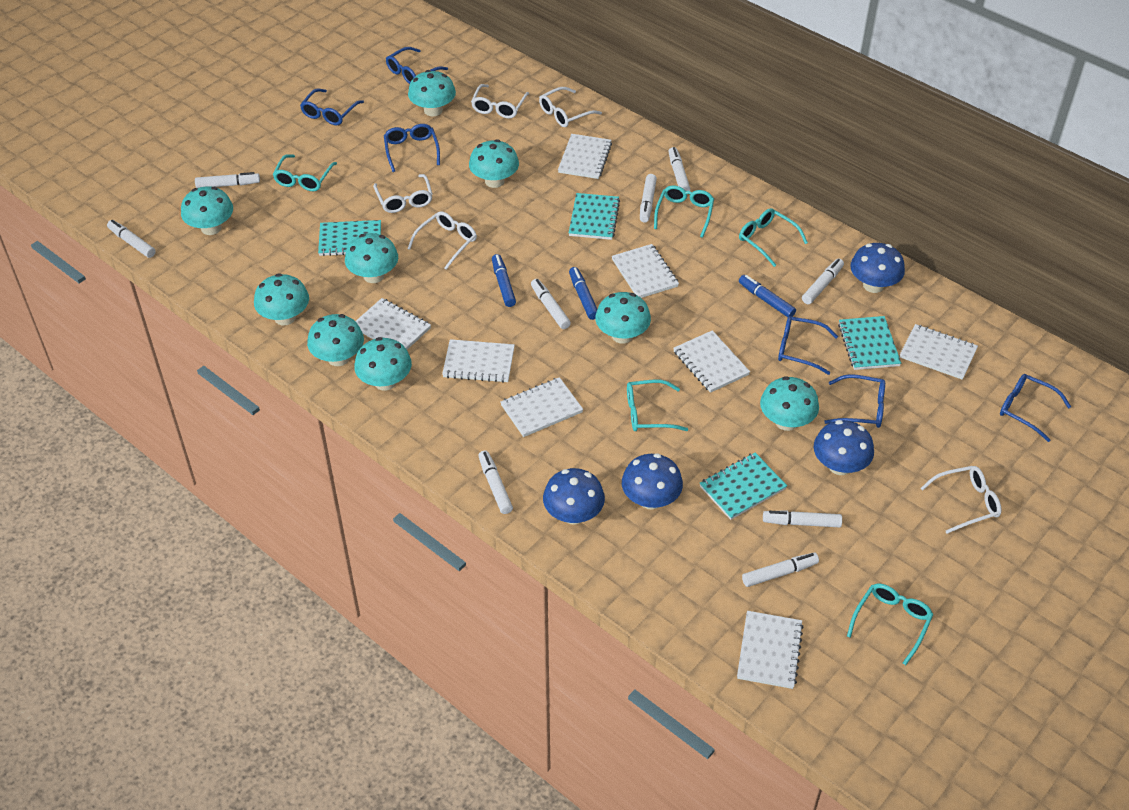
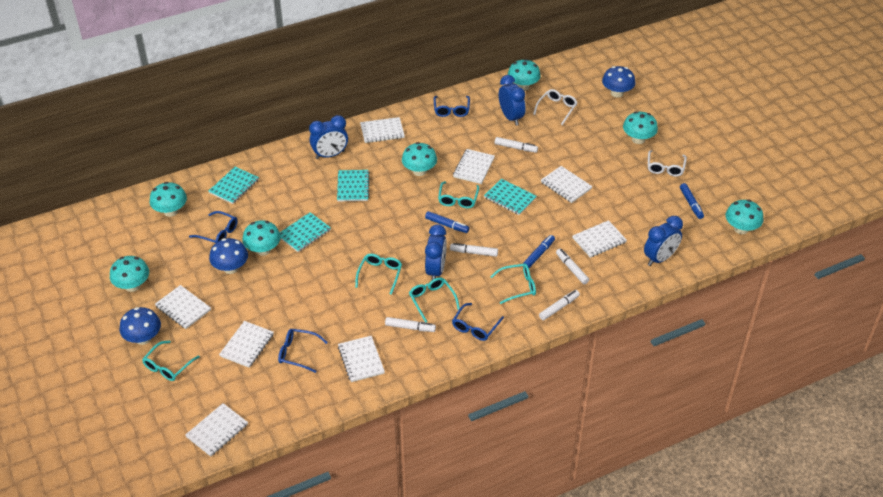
blue clock: none = 0 -> [309,115,348,159] [425,224,447,280] [499,75,526,126] [644,216,683,266] = 4
blue glasses: [300,89,364,125] [384,124,440,172] [386,47,448,84] [778,316,838,375] [824,374,885,428] [1000,374,1071,442] = 6 -> [189,211,238,243] [278,329,328,373] [434,96,470,117] [452,303,504,341] = 4
blue mushroom: [543,468,605,525] [622,453,683,509] [814,420,874,475] [850,243,905,293] = 4 -> [120,307,161,345] [209,238,248,274] [602,66,635,97] = 3
turquoise mushroom: [181,186,233,235] [254,273,309,325] [307,314,364,366] [345,233,398,283] [354,337,412,391] [408,70,456,116] [469,139,519,188] [595,292,651,343] [760,376,819,431] = 9 -> [110,256,149,292] [150,182,187,217] [242,220,281,256] [402,142,437,176] [508,59,541,91] [623,111,658,144] [726,200,763,234] = 7
white glasses: [373,174,433,213] [408,211,477,270] [471,84,529,119] [539,87,602,127] [920,466,1002,534] = 5 -> [533,89,578,125] [648,150,687,177] = 2
white marker: [107,220,156,258] [195,172,260,188] [478,450,513,514] [531,279,571,329] [640,174,657,223] [668,147,690,191] [742,552,819,587] [763,510,842,528] [802,259,844,304] = 9 -> [385,317,436,332] [450,243,498,257] [495,137,538,153] [539,290,580,320] [556,249,589,284] = 5

